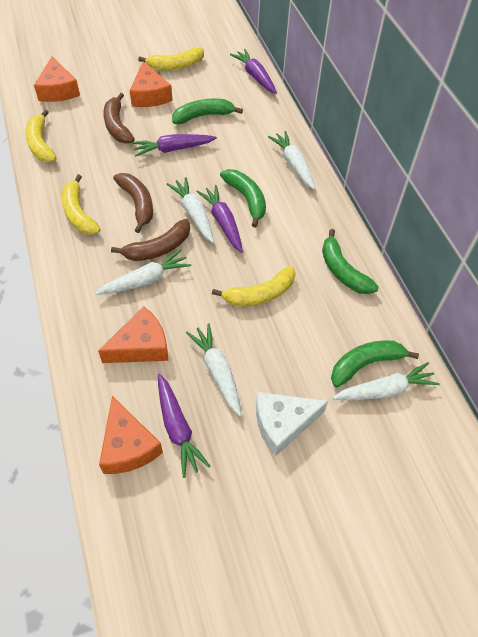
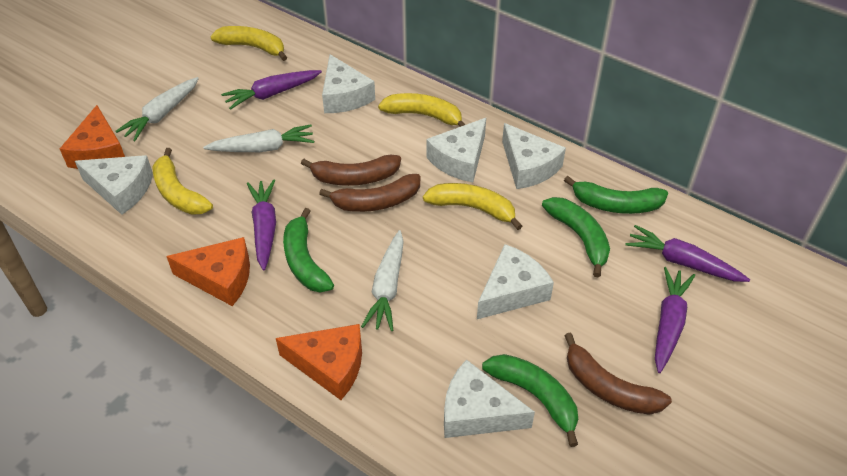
orange cheese: [34,56,80,102] [98,306,169,363] [99,396,163,474] [130,61,173,107] = 4 -> [60,105,125,169] [166,237,250,306] [276,324,362,400] = 3
white carrot: [95,249,191,295] [167,177,214,243] [186,323,242,416] [268,131,315,190] [332,362,440,400] = 5 -> [115,77,199,141] [203,124,314,152] [361,230,404,331] = 3
white cheese: [256,392,328,456] = 1 -> [75,155,153,215] [322,54,375,113] [426,118,486,182] [444,359,535,438] [477,244,554,319] [502,123,566,189] = 6

